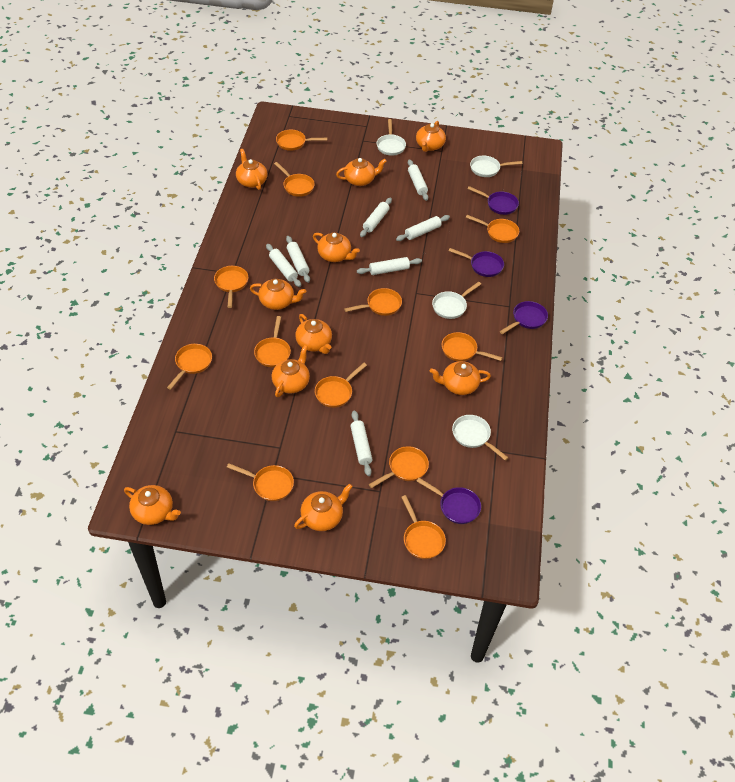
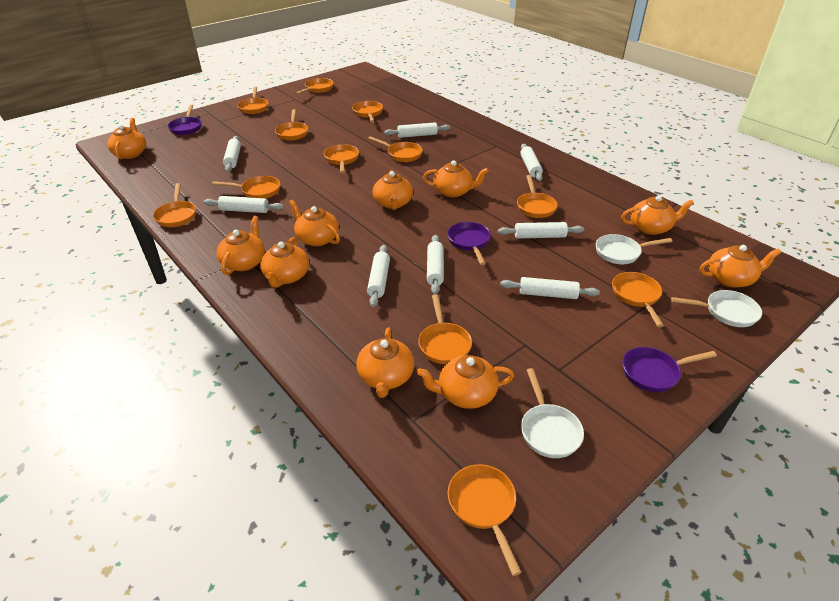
purple pan: [417,478,481,524] [449,248,504,277] [467,186,519,215] [500,301,548,334] = 4 -> [168,105,202,135] [447,222,491,265] [622,347,717,392] = 3
white pan: [377,119,406,156] [432,282,481,319] [452,415,509,461] [470,156,523,177] = 4 -> [521,368,584,458] [596,234,672,264] [671,290,762,327] = 3
white rolling pin: [266,244,301,287] [286,236,310,283] [350,410,373,476] [357,257,422,275] [360,198,392,237] [396,215,450,241] [408,159,428,201] = 7 -> [204,196,284,213] [223,136,241,172] [367,245,390,307] [384,122,450,138] [427,235,444,295] [498,222,584,239] [500,277,600,299] [520,144,543,181] = 8

